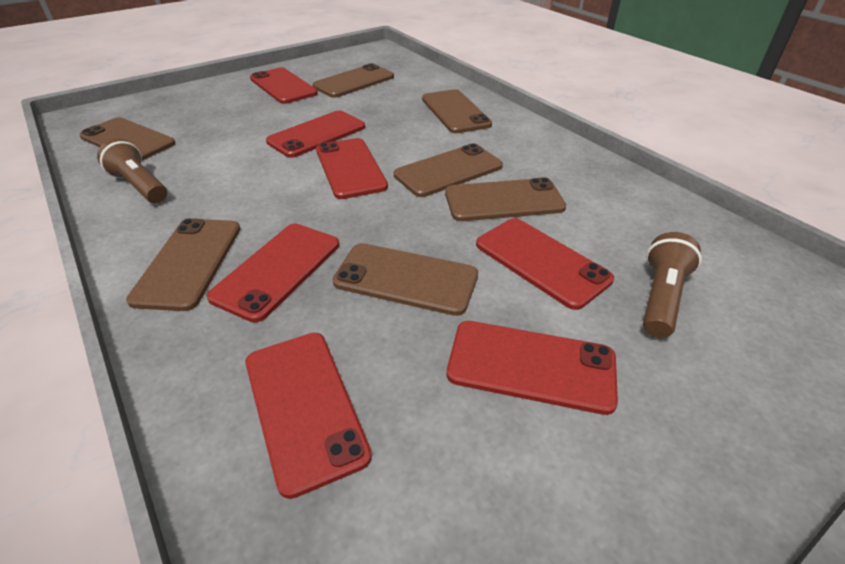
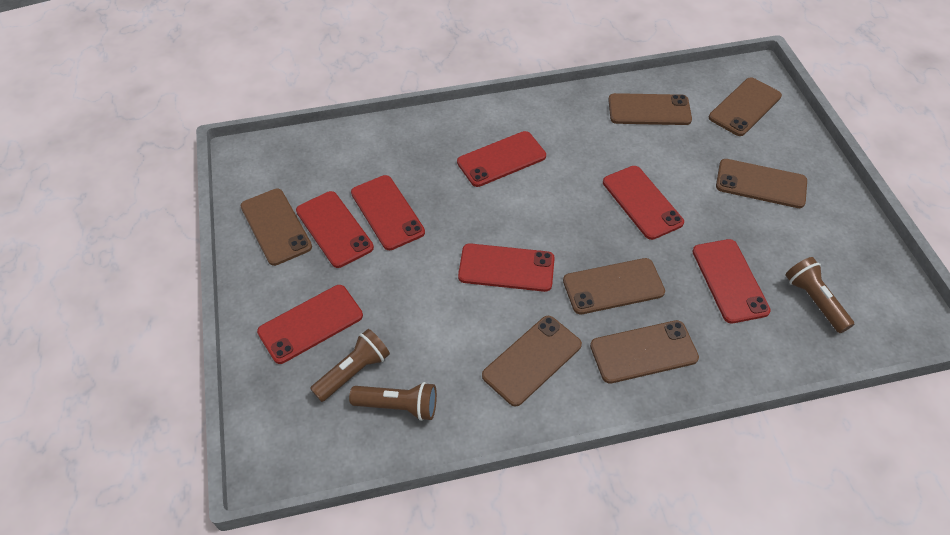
brown flashlight: [97,138,167,203] [643,232,702,338] = 2 -> [310,329,390,402] [349,382,437,421] [786,257,854,333] = 3

